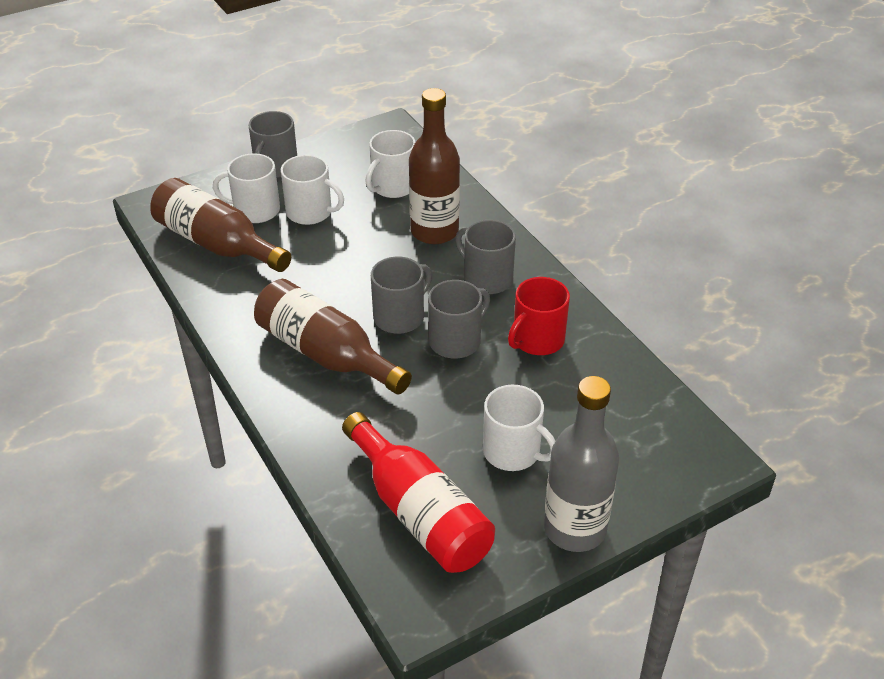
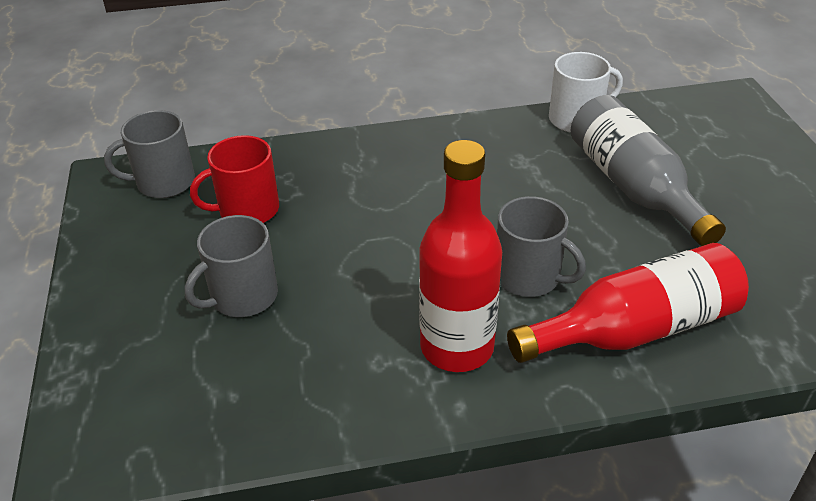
brown bottle: [150,178,291,272] [254,279,412,395] [409,88,460,244] = 3 -> none = 0
grey mug: [248,111,297,178] [371,257,432,334] [428,280,490,359] [455,220,516,294] = 4 -> [104,110,195,198] [185,215,278,317] [497,196,586,297] = 3
red bottle: [342,412,495,573] = 1 -> [419,140,502,372] [507,243,749,363] = 2
white mug: [213,153,280,223] [281,155,344,225] [365,130,415,198] [483,385,555,471] = 4 -> [549,52,623,133] = 1

